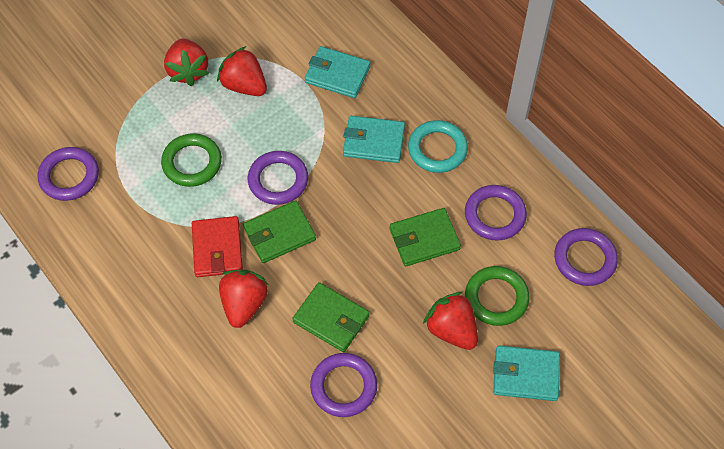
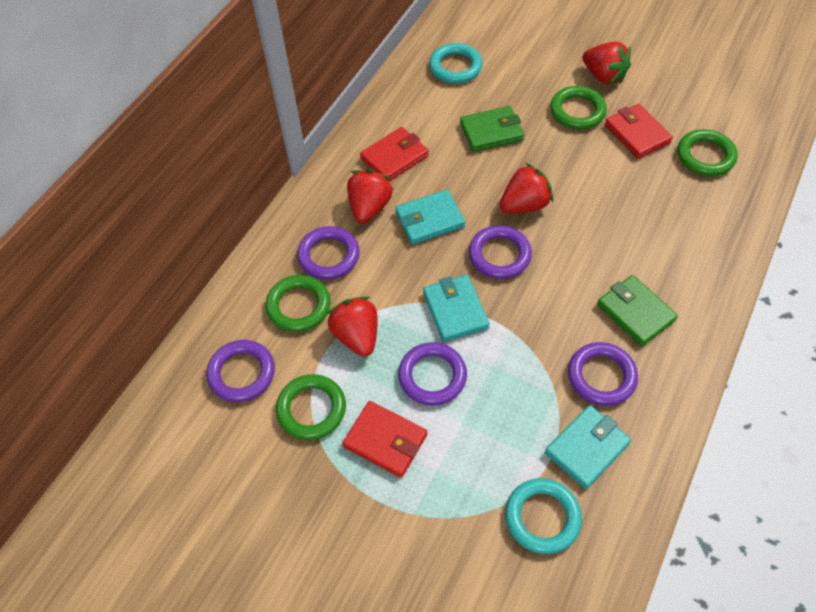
green ring: [161,133,222,187] [465,266,530,326] = 2 -> [266,275,330,332] [276,374,346,440] [550,86,607,129] [677,129,738,176] = 4
green wallet: [243,200,316,263] [292,282,370,352] [390,208,461,266] = 3 -> [460,106,524,152] [597,275,678,346] = 2
red wallet: [192,216,243,277] = 1 -> [342,401,427,478] [360,127,429,181] [605,104,673,159] = 3
turquoise ring: [408,120,468,173] = 1 -> [429,43,483,84] [505,478,582,554] = 2

